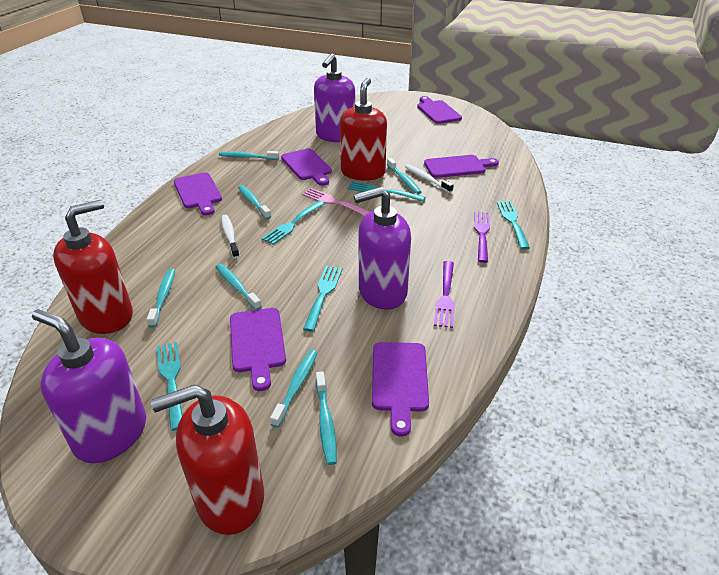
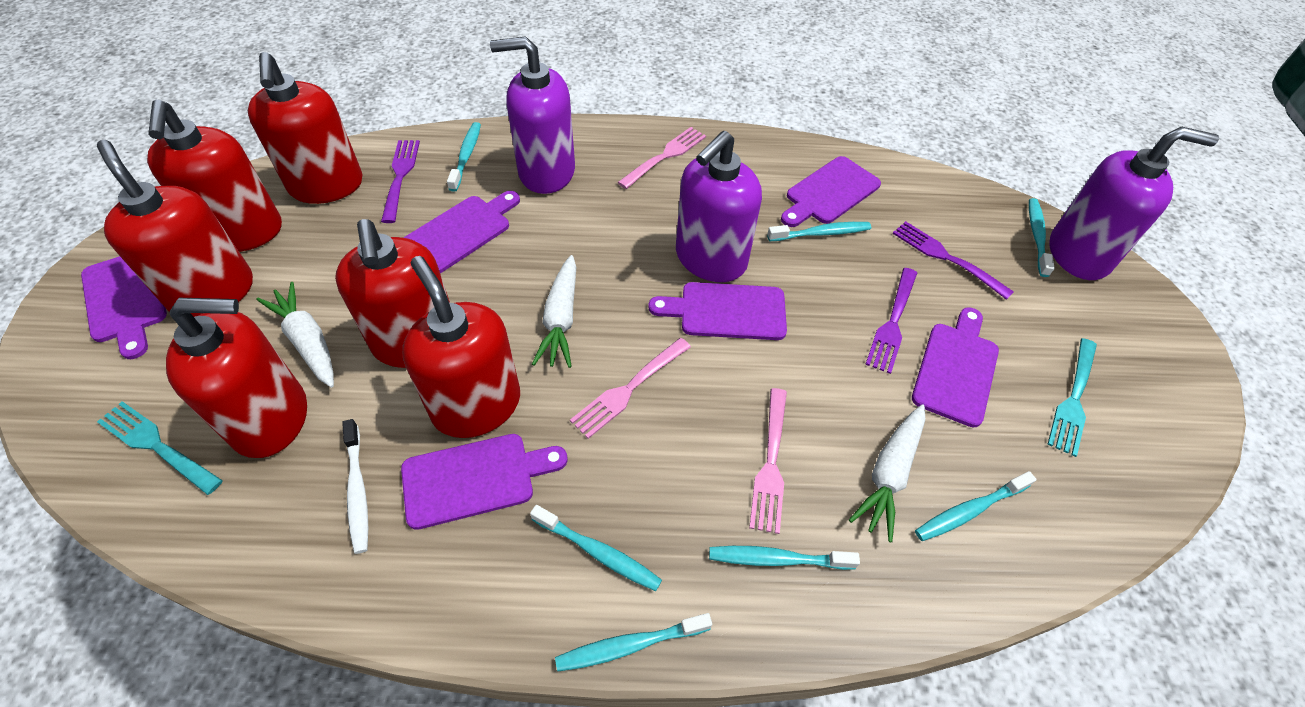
pink fork: [302,188,369,216] = 1 -> [570,338,691,439] [617,127,706,189] [749,388,787,534] = 3
purple fork: [434,261,455,328] [474,212,490,263] = 2 -> [381,140,420,223] [865,268,917,374] [892,221,1014,300] = 3
red soap dispenser: [53,200,133,334] [151,384,264,535] [340,78,387,181] = 3 -> [97,140,253,317] [147,100,282,252] [166,298,307,458] [248,52,363,204] [335,219,450,368] [402,256,520,438] = 6
turquoise fork: [156,342,183,431] [261,201,325,245] [303,266,342,332] [348,181,425,201] [497,201,530,249] = 5 -> [97,401,223,495] [1047,338,1097,457] = 2
white carrot: none = 0 -> [256,282,334,388] [532,255,576,368] [849,404,925,542] = 3
white toothbrush: [221,215,240,259] [405,164,454,193] = 2 -> [342,419,368,554] = 1

